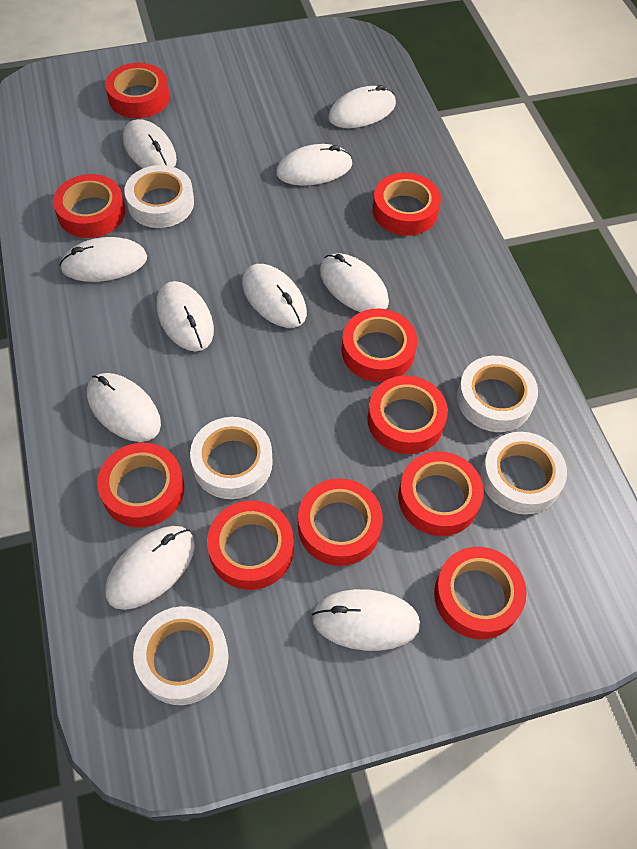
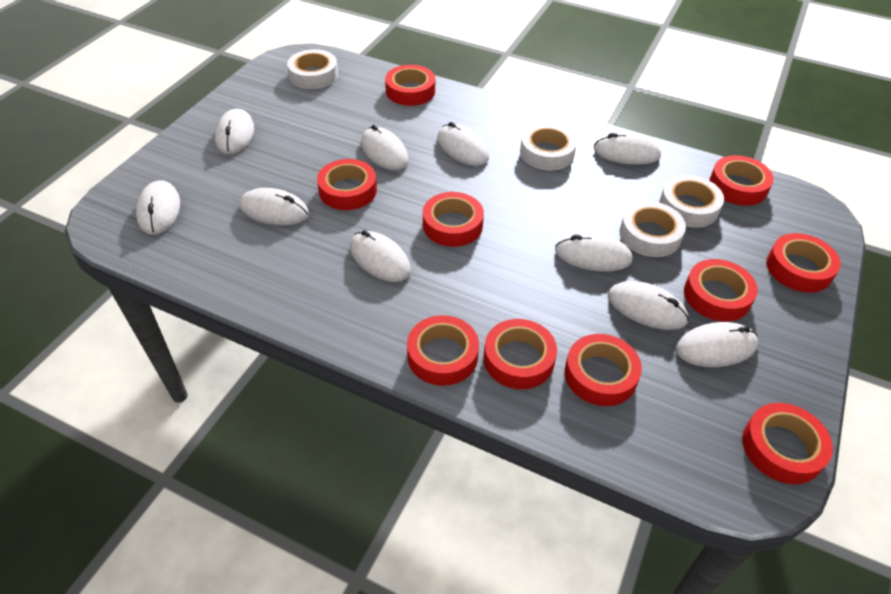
white tape: [124,165,194,228] [133,606,229,705] [190,417,273,499] [457,356,538,432] [481,432,567,515] = 5 -> [287,49,338,89] [520,123,577,170] [620,201,686,257] [659,175,724,228] = 4

